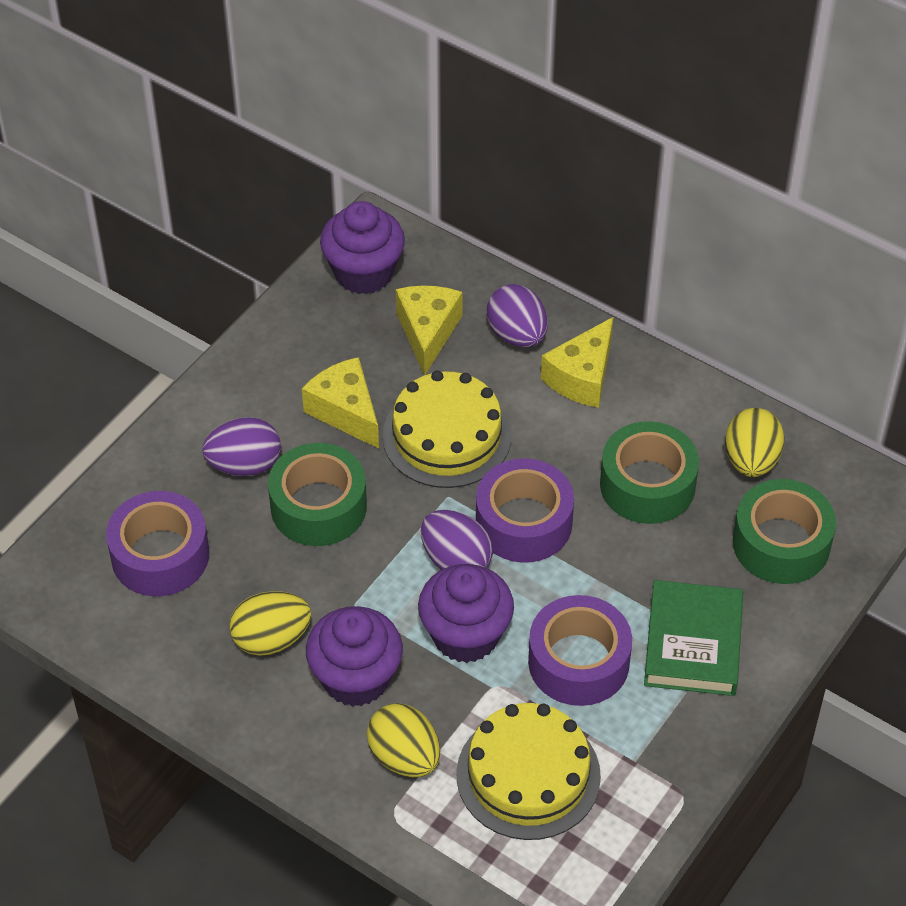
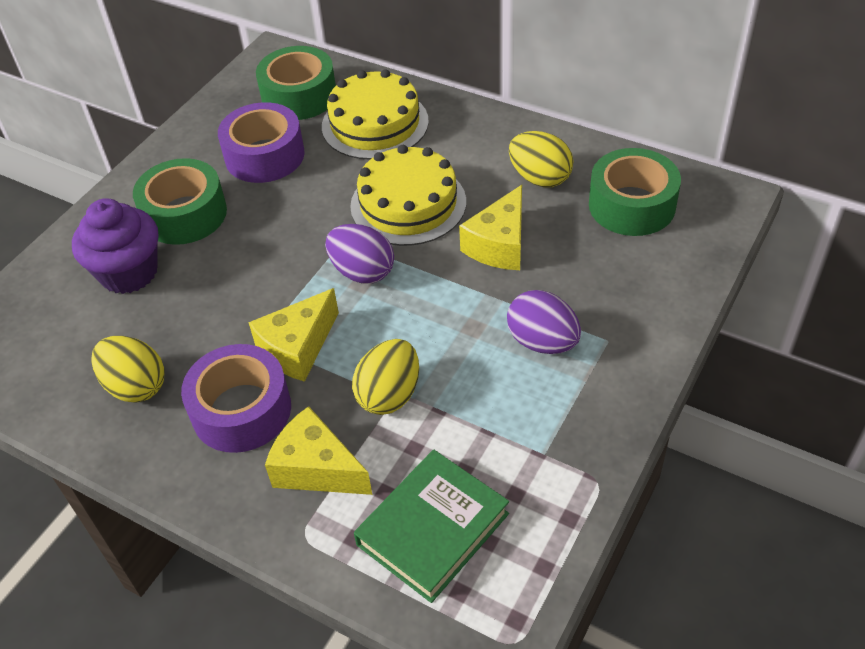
purple cupcake: [306,606,403,707] [320,201,405,294] [418,564,514,663] = 3 -> [72,198,158,294] = 1
purple egg: [202,417,281,476] [421,510,493,570] [487,284,548,347] = 3 -> [325,224,394,284] [507,290,581,354] = 2
purple tape: [106,491,209,596] [476,458,574,563] [528,595,632,706] = 3 -> [181,344,291,453] [218,102,305,183] = 2

